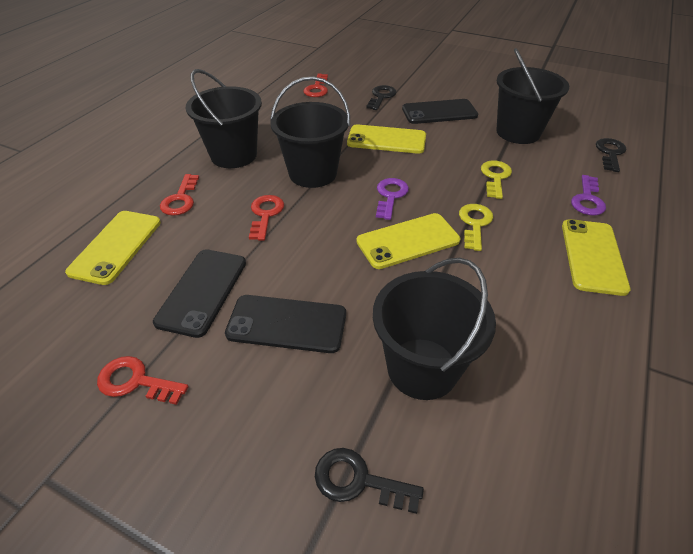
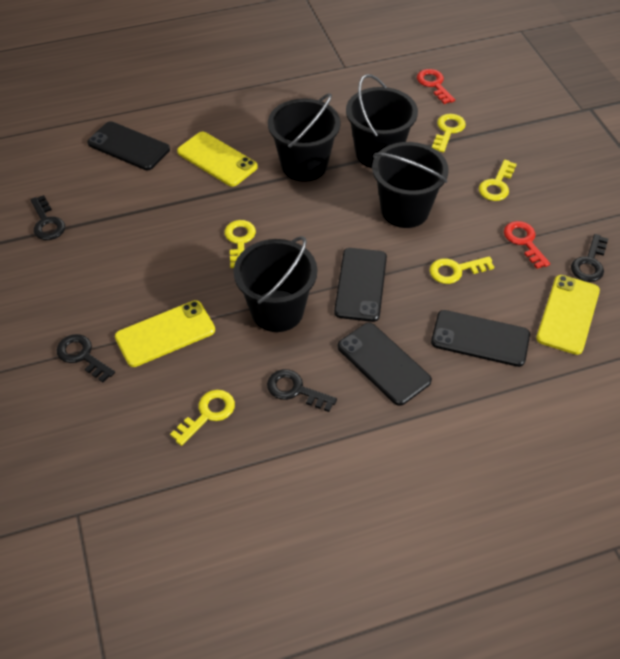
black key: [315,448,424,514] [366,85,397,110] [596,138,626,172] = 3 -> [30,195,65,240] [57,334,115,383] [267,369,337,412] [571,234,608,282] = 4
black phone: [153,249,246,338] [225,295,346,353] [402,99,478,124] = 3 -> [87,121,170,170] [334,248,387,322] [337,322,432,406] [431,310,530,367] = 4
purple key: [376,178,409,220] [571,175,606,216] = 2 -> none = 0
red key: [97,356,189,405] [160,174,199,216] [249,195,284,241] [303,74,328,97] = 4 -> [417,69,455,104] [504,221,550,269] = 2
yellow key: [459,204,493,251] [481,160,512,199] = 2 -> [170,390,235,446] [224,220,256,268] [429,256,494,284] [432,114,466,152] [479,160,517,201] = 5
yellow phone: [65,211,161,285] [347,124,426,154] [357,213,460,269] [562,219,631,296] = 4 -> [115,300,215,367] [177,132,258,187] [536,275,600,355] = 3

